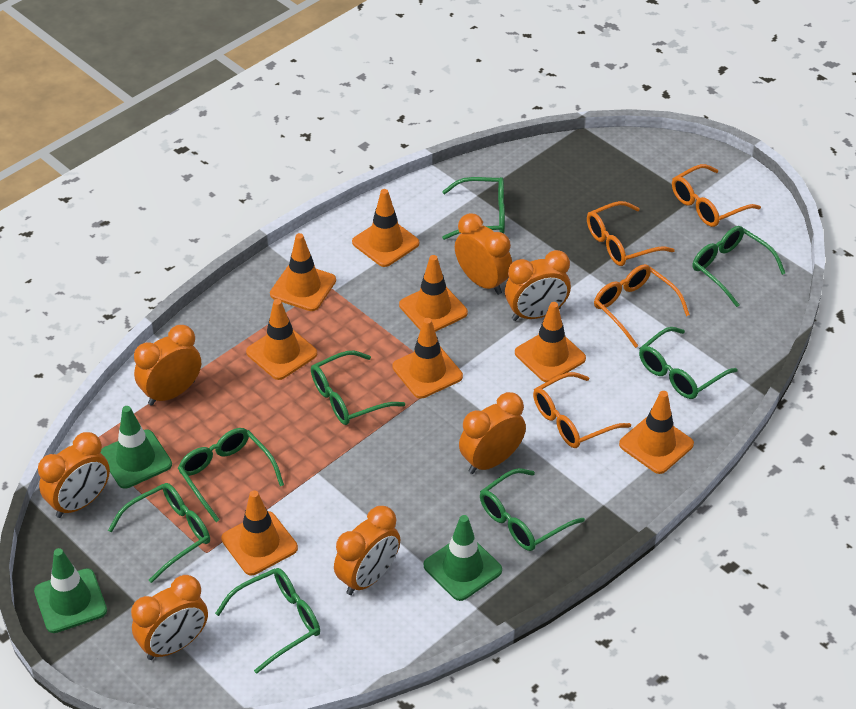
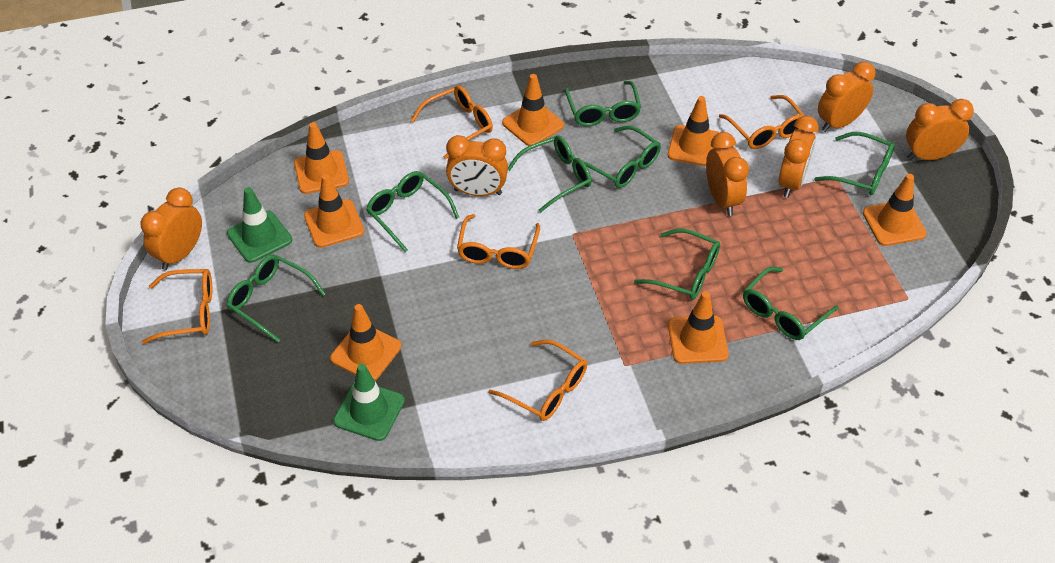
green traffic cone: [34,548,107,633] [100,406,172,489] [424,515,502,601] = 3 -> [227,187,292,263] [333,364,405,441] = 2
orange clock: [38,432,110,518] [131,575,208,660] [134,325,201,406] [334,506,400,595] [455,213,512,295] [459,392,526,474] [505,250,571,321] = 7 -> [141,188,202,270] [446,135,508,196] [706,132,749,216] [778,116,819,198] [818,62,875,132] [906,99,974,160] = 6
orange glasses: [533,372,631,448] [587,201,675,266] [594,264,690,348] [672,164,761,227] = 4 -> [142,269,212,344] [411,85,493,159] [457,214,540,269] [488,340,587,421] [719,95,805,149] = 5
orange traffic cone: [221,490,298,575] [246,299,317,380] [270,233,336,311] [352,189,419,267] [393,318,463,399] [399,255,468,332] [515,302,586,382] [619,391,694,474] = 8 -> [294,122,349,194] [304,174,364,248] [330,304,401,380] [502,74,564,146] [668,96,720,166] [668,291,729,364] [863,174,927,246] = 7

